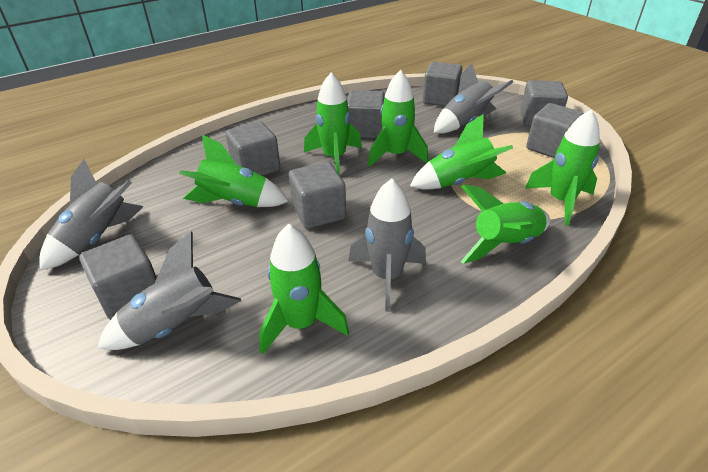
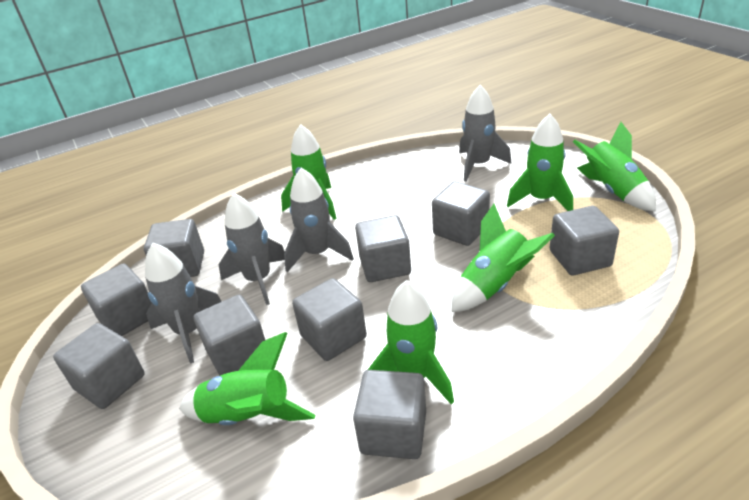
green rocket: [179,134,289,207] [259,224,349,355] [304,73,362,175] [368,70,428,167] [410,114,513,190] [461,184,550,264] [525,109,600,226] = 7 -> [179,332,315,425] [281,124,337,220] [368,280,454,404] [451,204,555,312] [507,114,573,211] [573,122,656,211] = 6
grey cube: [79,235,157,320] [226,121,280,176] [289,162,346,229] [347,90,385,139] [423,62,462,106] [520,80,568,126] [526,103,584,158] = 7 -> [53,323,145,409] [81,263,152,336] [144,219,204,277] [193,295,265,376] [292,278,367,361] [353,370,426,459] [355,215,411,282] [432,181,490,246] [550,206,619,276] = 9

